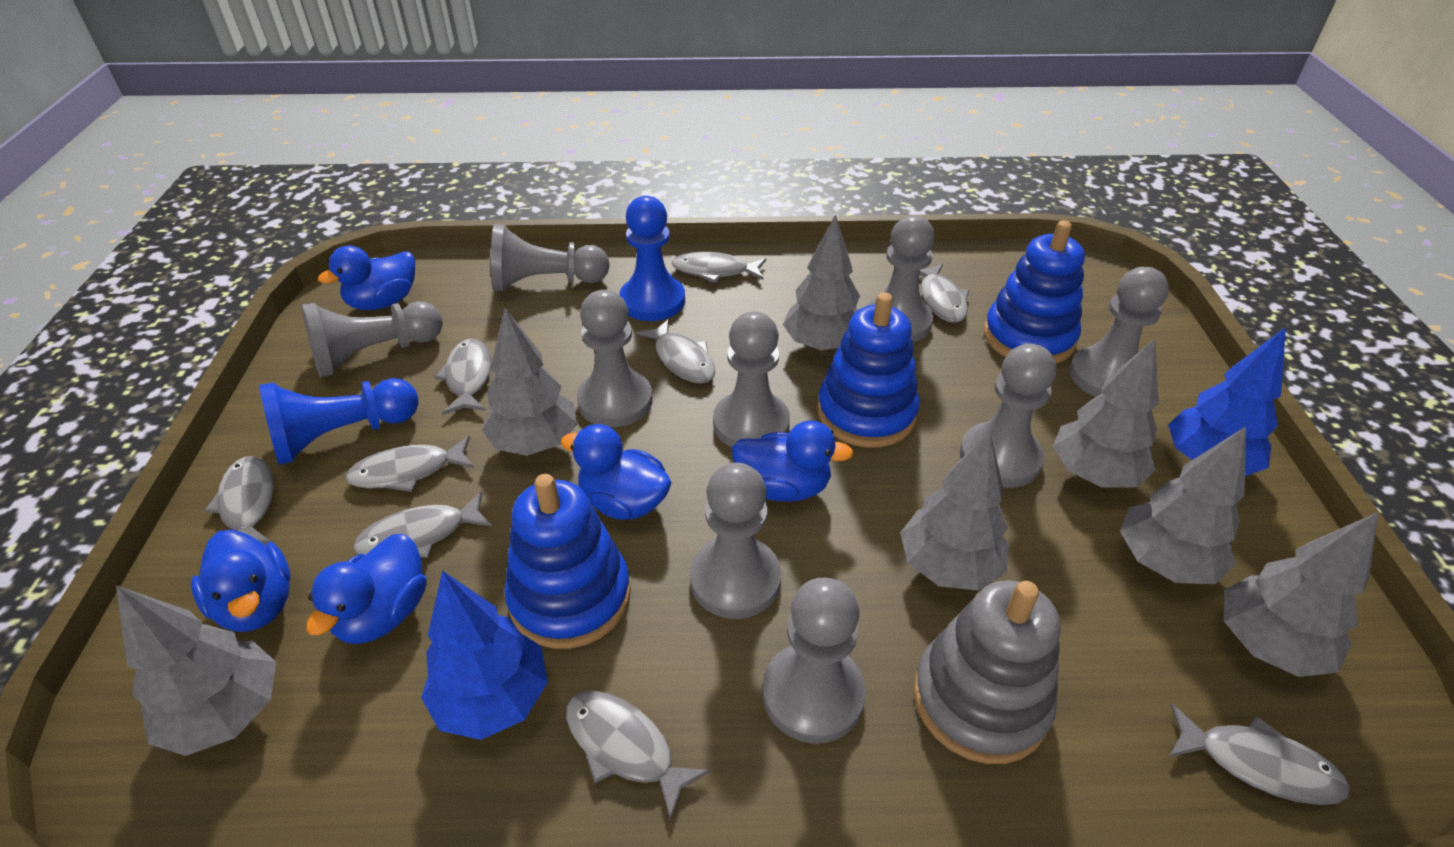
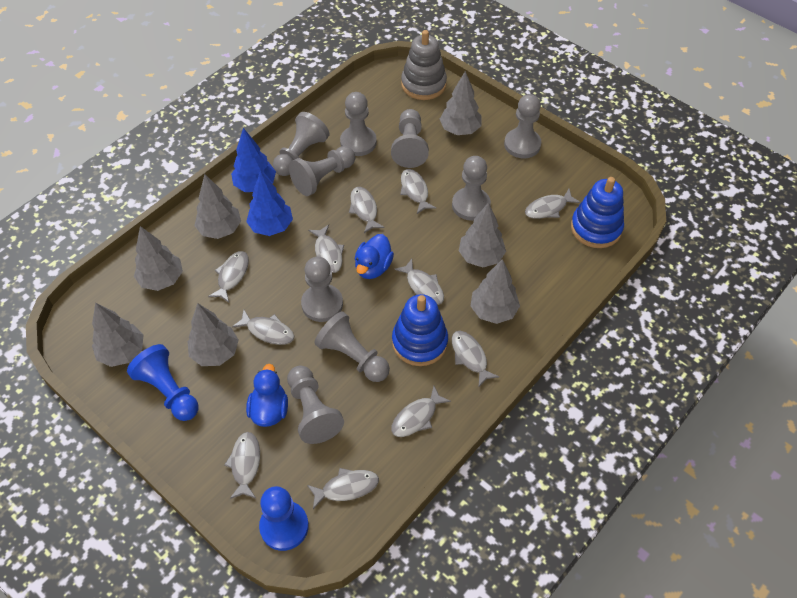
blue duck: [191,530,291,632] [306,534,427,644] [318,245,415,310] [561,424,672,520] [732,421,854,502] = 5 -> [246,364,288,427] [355,234,394,279] = 2
blue stacking toy: [504,474,631,649] [817,292,920,448] [984,221,1085,364] = 3 -> [392,294,448,366] [571,177,624,248] = 2
grey fish: [204,456,274,543] [345,436,474,492] [353,491,492,558] [434,339,491,415] [566,691,710,821] [636,319,715,383] [672,252,766,283] [919,264,969,323] [1169,704,1350,805] = 9 -> [208,251,249,303] [224,432,260,499] [232,310,294,345] [307,468,379,509] [308,225,344,273] [349,187,384,233] [391,386,451,437] [394,259,444,305] [400,169,436,214] [452,331,499,386] [525,189,581,219] = 11

